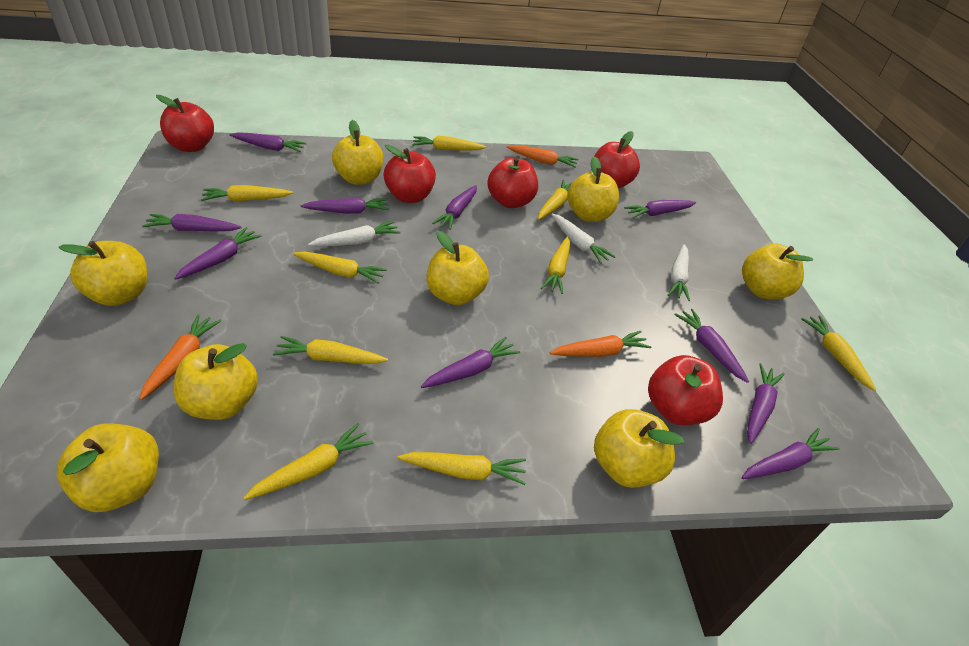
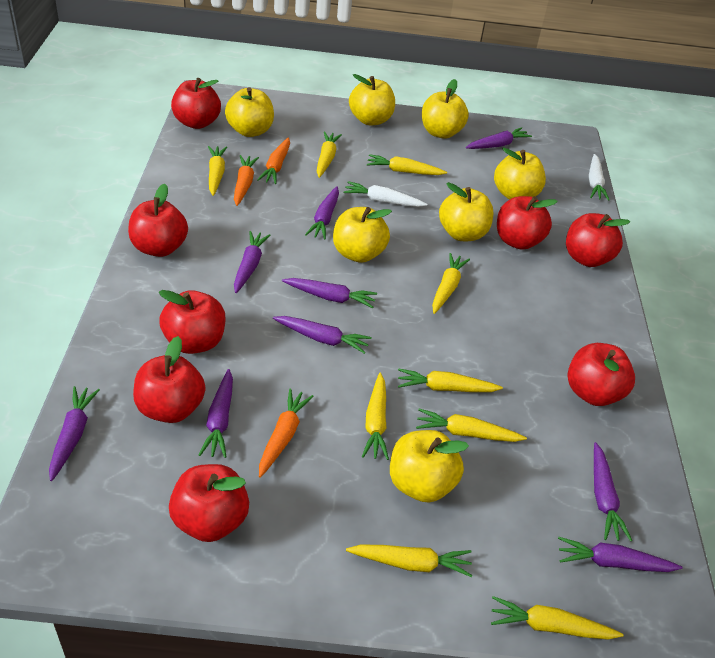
purple carrot: [142,214,242,231] [174,227,262,280] [230,132,307,152] [301,197,389,214] [421,337,521,388] [432,185,477,230] [624,200,696,218] [674,309,749,383] [742,428,840,479] [747,363,785,444] = 10 -> [49,386,100,481] [199,369,233,458] [234,231,270,293] [273,316,372,354] [282,278,377,308] [305,186,339,240] [466,127,532,149] [558,537,682,572] [594,442,632,541] = 9
red apple: [156,95,214,152] [384,145,436,203] [487,157,538,208] [595,131,640,188] [648,355,723,425] = 5 -> [128,184,188,257] [133,336,205,423] [159,290,226,354] [169,464,249,542] [171,78,221,129] [497,196,558,250] [566,213,630,267] [568,343,635,406] = 8
white carrot: [308,221,401,246] [551,214,616,264] [668,244,690,301] = 3 -> [343,181,427,207] [589,154,609,201] = 2
yellow apple: [57,424,159,512] [59,241,148,306] [174,343,258,420] [332,120,383,185] [426,231,489,305] [567,156,619,222] [594,409,684,488] [742,243,813,299] = 8 -> [225,87,274,137] [333,207,392,263] [349,74,395,125] [390,430,469,503] [422,79,469,139] [439,182,493,241] [494,148,546,200] = 7

